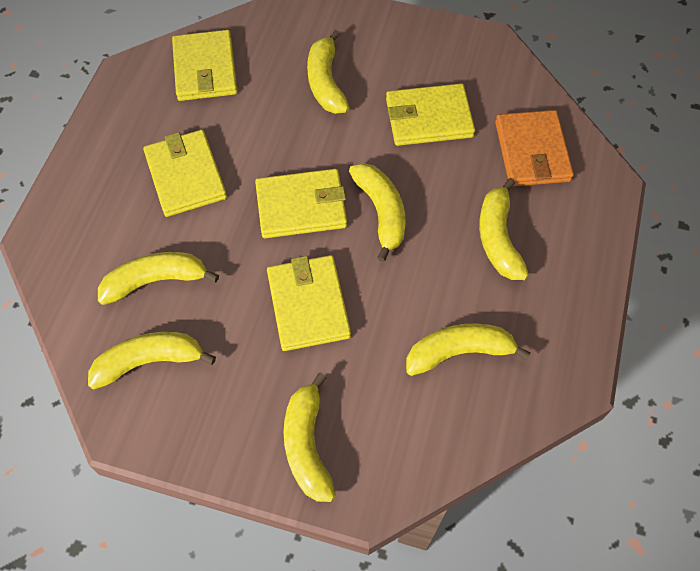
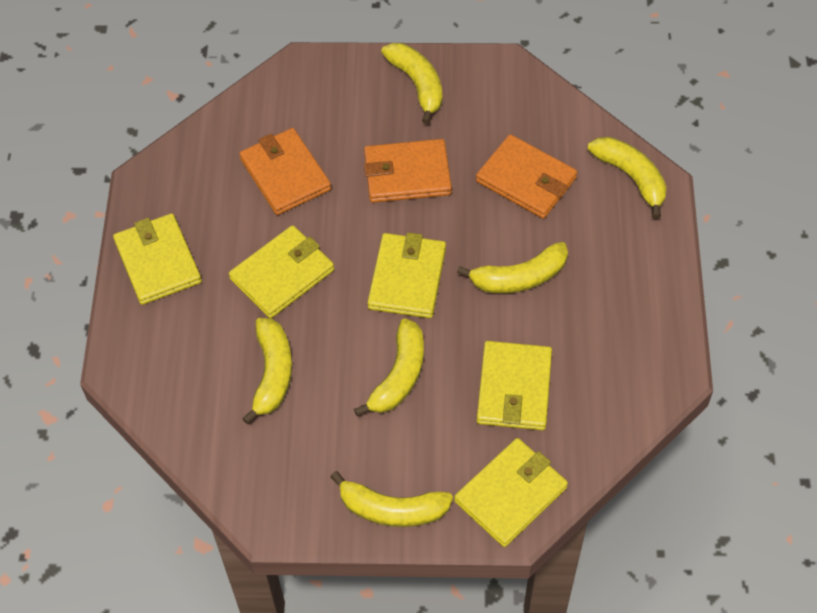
orange wallet: [495,110,574,186] = 1 -> [239,128,331,215] [364,139,452,203] [476,134,577,219] = 3
yellow banana: [88,332,216,390] [98,252,219,305] [283,373,336,502] [307,30,349,114] [349,163,406,262] [406,324,531,376] [479,178,529,280] = 7 -> [242,318,292,424] [330,471,453,527] [354,318,424,416] [381,43,442,124] [457,242,568,293] [588,137,667,219] = 6

